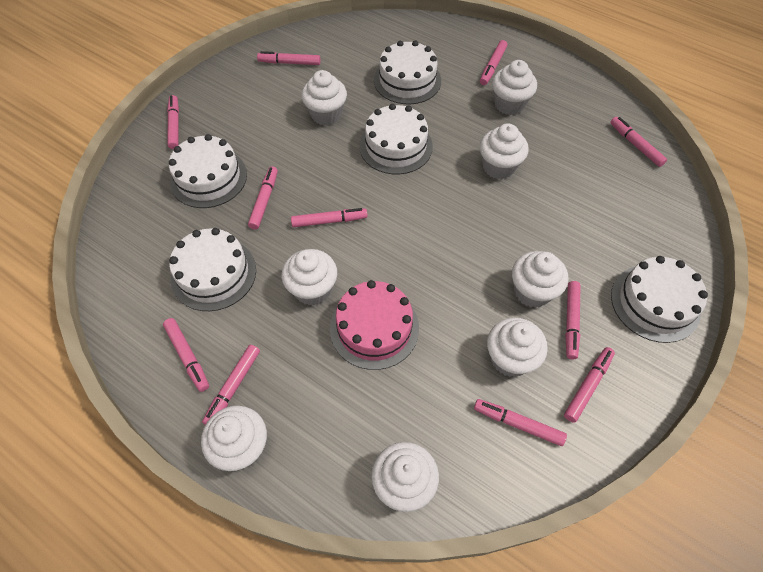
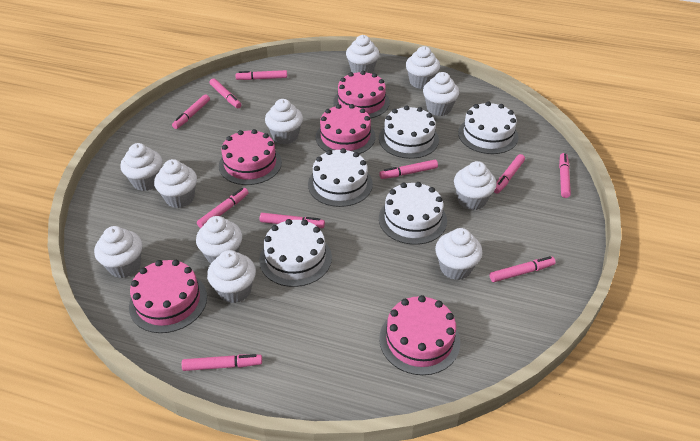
pink cake: [330,280,419,370] = 1 -> [129,260,207,333] [219,129,282,185] [316,104,375,154] [333,71,390,119] [379,295,460,375] = 5
pink marker: [163,318,209,392] [167,95,179,149] [202,345,260,425] [248,166,278,229] [257,51,320,65] [291,208,367,227] [474,399,567,446] [480,40,508,85] [564,347,615,423] [565,281,581,359] [610,117,667,167] = 11 -> [172,94,210,129] [182,354,262,371] [197,188,249,228] [210,78,241,108] [236,70,287,80] [260,213,325,228] [379,160,438,179] [490,256,556,282] [494,154,525,193] [559,153,571,198] = 10
white cupcake: [201,406,267,471] [282,249,337,305] [301,70,347,126] [372,442,439,512] [480,123,529,179] [487,318,548,377] [492,60,537,115] [512,251,568,308] = 8 -> [94,226,142,278] [120,143,163,191] [154,159,197,208] [196,216,242,264] [207,250,256,303] [265,99,303,144] [346,35,380,74] [406,46,440,89] [423,72,459,116] [435,228,483,280] [454,161,497,210] = 11

